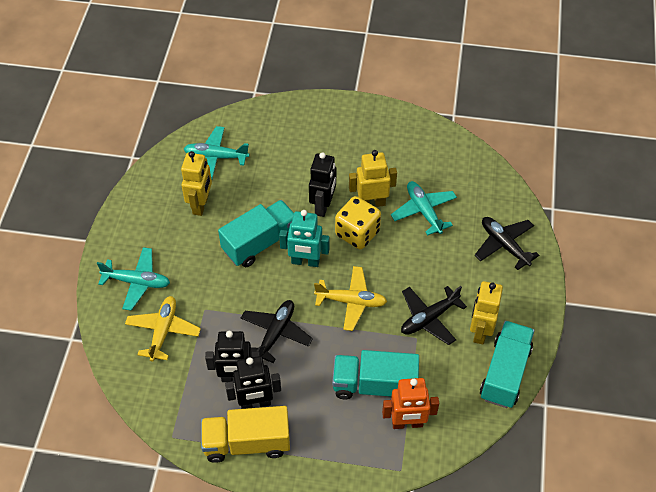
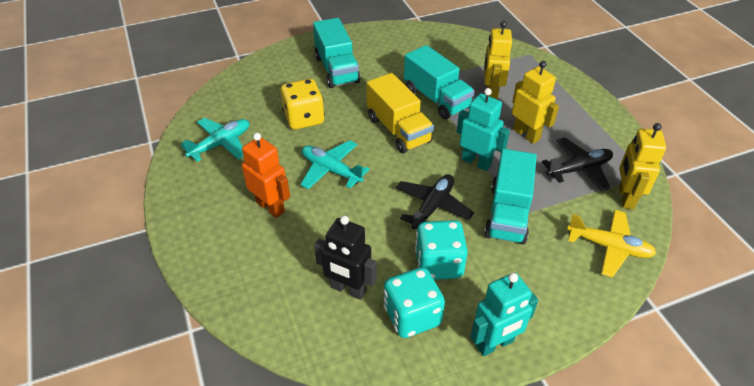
black plane: [241,300,313,363] [401,286,467,345] [475,217,539,270] = 3 -> [396,174,474,229] [542,137,613,191] = 2
black robot: [205,331,260,382] [225,356,281,409] [309,152,336,217] = 3 -> [314,216,377,300] = 1
turquoise dice: none = 0 -> [384,267,445,338] [415,220,468,280] = 2
turquoise plane: [97,247,170,311] [184,126,249,180] [391,181,457,236] = 3 -> [180,118,249,162] [300,140,370,189] = 2
turquoise robot: [279,210,330,267] = 1 -> [457,88,510,171] [471,273,538,356] = 2
yellow plane: [125,296,201,362] [314,266,387,331] = 2 -> [567,210,656,278] = 1

